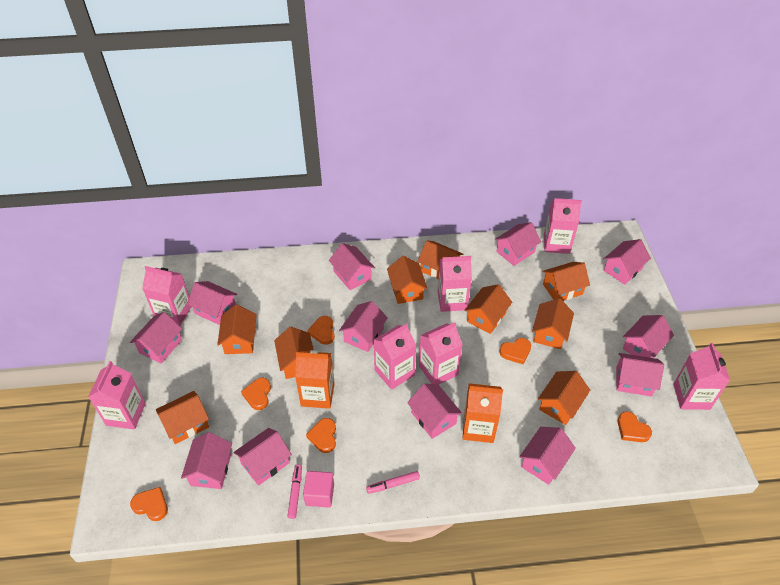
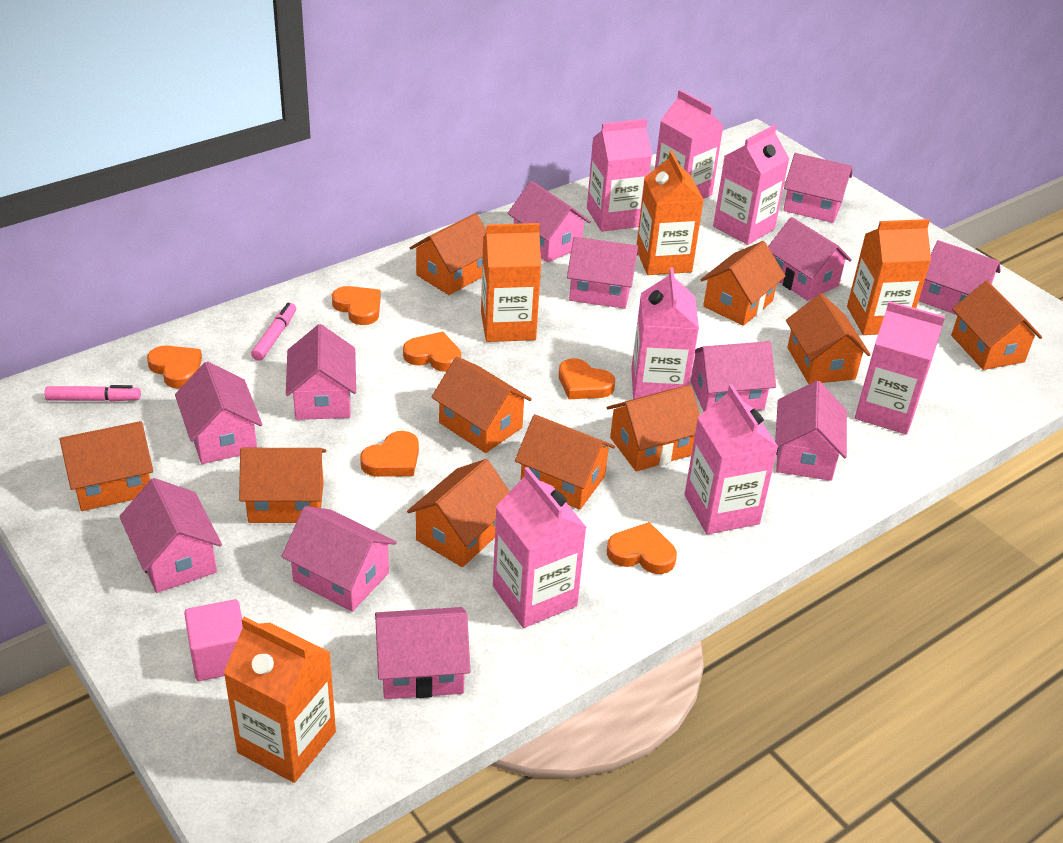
orange carton: [295,350,335,409] [462,383,503,443] = 2 -> [223,617,336,783] [481,223,541,342] [637,151,703,275] [847,219,931,335] = 4
orange house: [156,391,209,444] [217,305,257,354] [274,327,314,379] [387,256,428,304] [418,240,463,279] [464,284,512,334] [532,298,574,349] [538,371,590,425] [542,262,590,301] = 9 -> [60,421,153,511] [239,448,326,523] [407,459,510,567] [410,213,486,295] [431,356,532,453] [515,414,615,510] [607,385,700,472] [700,241,785,326] [786,293,871,384] [951,281,1042,370] = 10

